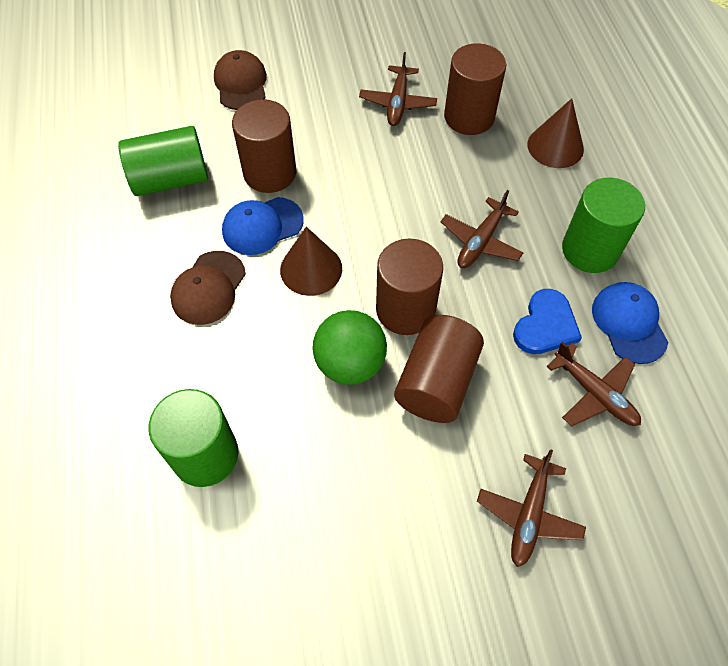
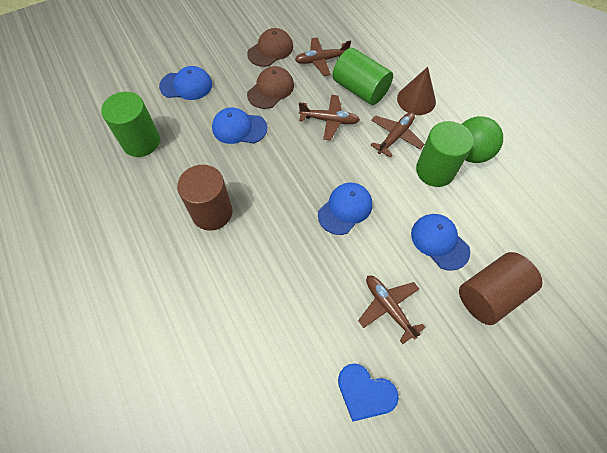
blue cap: [222,197,304,255] [592,282,668,364] = 2 -> [159,66,212,100] [212,107,267,144] [318,182,372,235] [411,214,470,271] = 4
brown cone: [280,227,342,296] [527,98,584,168] = 2 -> [397,67,436,115] = 1
brown cylinder: [232,99,296,193] [376,239,443,335] [394,315,484,423] [444,43,506,135] = 4 -> [177,165,232,231] [459,252,543,325] = 2

